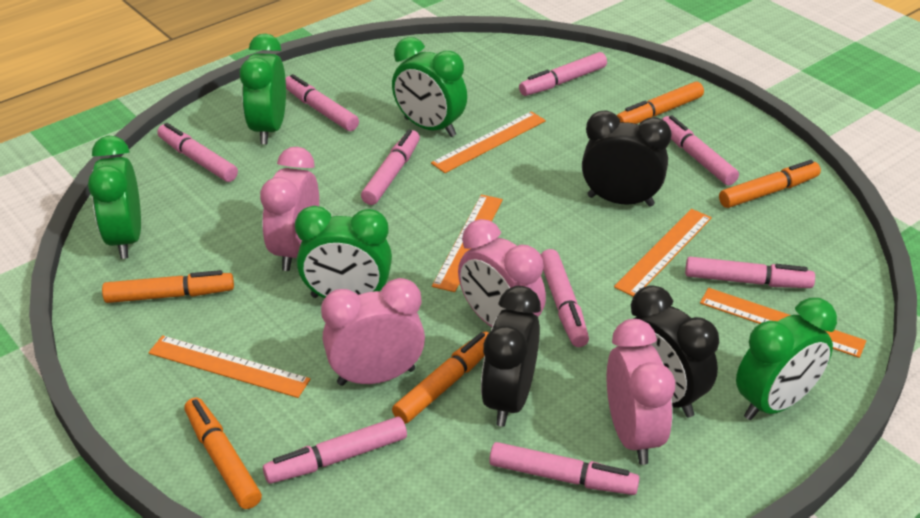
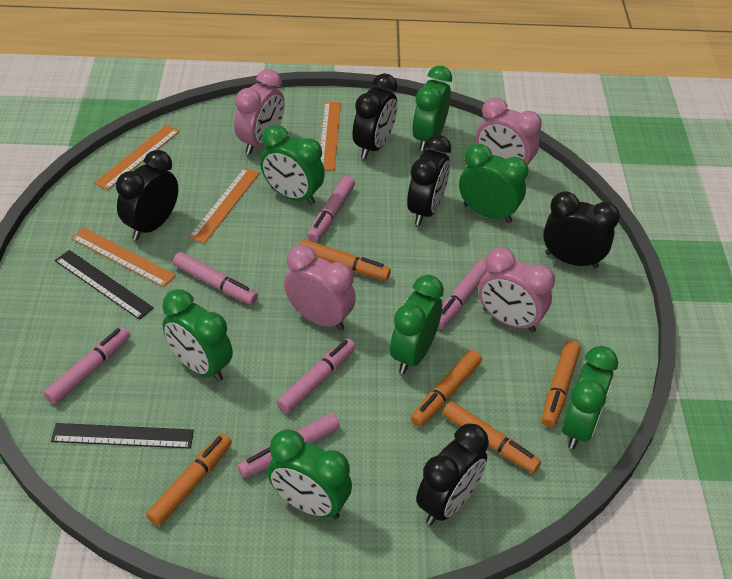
black clock: [481,286,541,427] [582,111,672,207] [631,285,719,418] = 3 -> [116,150,178,240] [353,73,398,159] [407,135,451,225] [416,424,489,525] [543,191,620,268] = 5
black ruler: none = 0 -> [51,423,194,449] [55,250,154,320] = 2
green clock: [88,136,141,259] [240,34,286,144] [295,206,392,298] [392,37,467,137] [736,298,837,420] = 5 -> [162,289,233,382] [260,125,325,205] [267,429,352,519] [390,275,444,374] [412,66,452,151] [459,144,528,223] [562,346,618,449] = 7
orange ruler: [148,335,310,398] [431,111,546,173] [432,195,503,292] [614,209,712,296] [700,288,866,358] = 5 -> [71,227,176,287] [94,125,180,190] [188,168,259,244] [320,102,341,171] = 4
pink marker: [157,123,238,182] [263,417,407,484] [285,74,359,131] [361,130,420,205] [489,442,640,495] [519,52,607,96] [540,249,589,347] [662,115,739,185] [685,257,815,288] = 9 -> [44,327,130,404] [173,252,258,305] [238,413,340,478] [276,338,356,413] [307,176,355,242] [438,259,487,329] = 6

